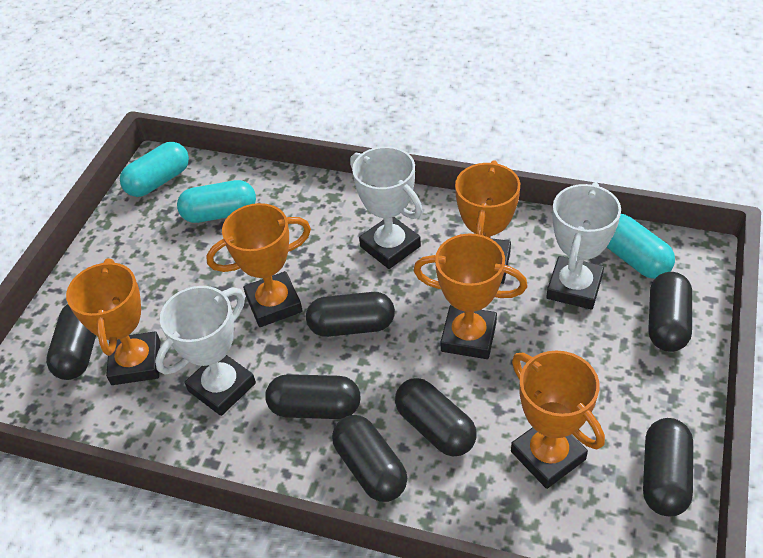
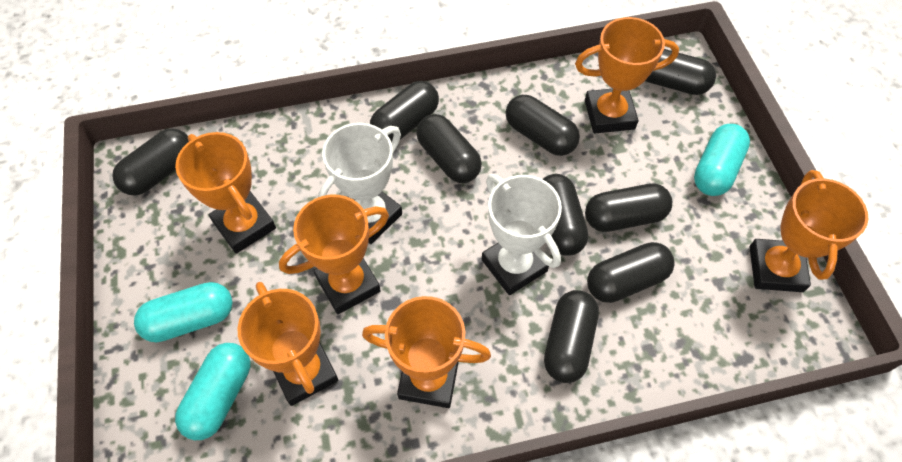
black capsule: [46,304,96,380] [265,374,361,419] [306,292,395,337] [332,415,407,502] [395,378,477,457] [643,418,693,516] [649,272,692,352] = 7 -> [112,128,189,196] [370,81,439,142] [417,114,482,183] [506,95,580,156] [543,174,588,256] [544,290,599,383] [585,183,672,232] [587,242,675,303] [645,49,716,95] = 9
orange trophy: [66,259,160,385] [206,203,311,327] [414,233,528,359] [455,160,520,284] [511,350,605,489] = 5 -> [175,132,276,254] [237,282,338,406] [279,195,389,314] [362,296,491,408] [575,17,679,133] [750,170,868,292] = 6
white trophy: [155,286,256,416] [350,146,423,269] [546,182,621,310] = 3 -> [318,123,402,244] [482,174,562,295] = 2

